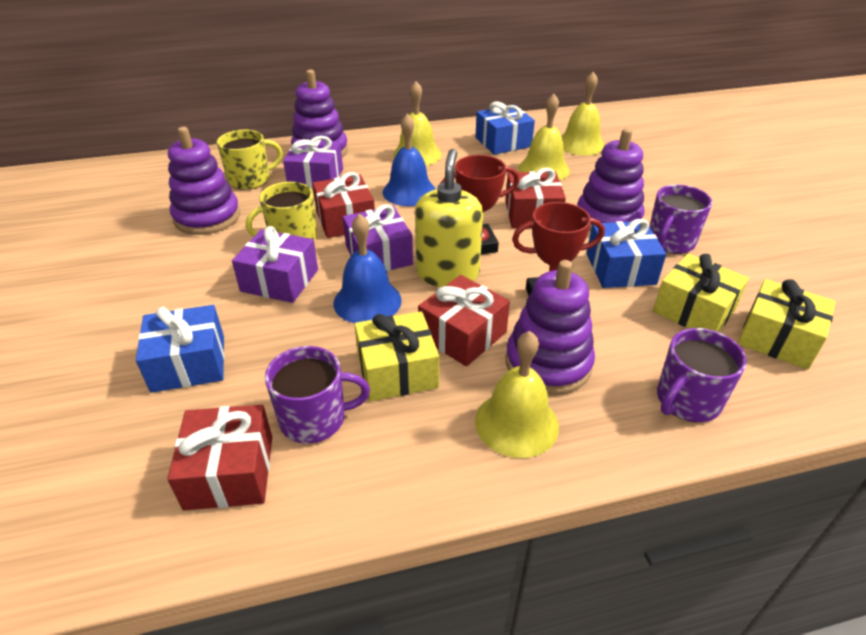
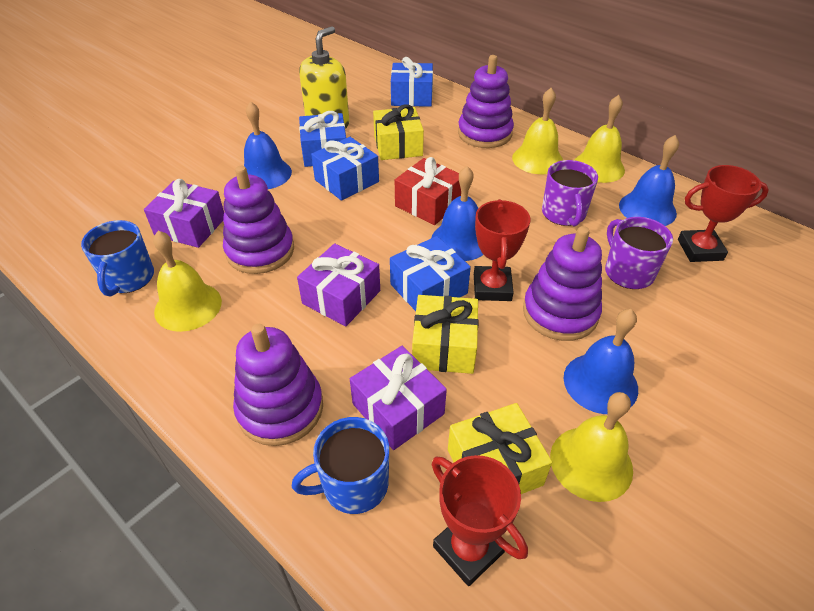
blue bell: [333,213,402,323] [383,114,436,206] = 2 -> [244,101,292,189] [431,166,483,261] [564,309,638,414] [619,135,679,226] = 4
blue gift: [136,305,224,393] [475,102,535,155] [586,219,666,288] = 3 -> [299,111,346,167] [311,137,379,201] [390,236,471,311] [391,57,433,107] = 4
blue mug: none = 0 -> [81,220,154,296] [292,417,389,514] = 2
purple mug: [265,346,370,443] [649,184,712,254] [657,328,747,422] = 3 -> [542,160,598,226] [605,217,673,289] = 2
red gift: [167,405,272,510] [312,172,375,238] [418,275,510,366] [505,168,566,228] = 4 -> [395,157,461,225] = 1
red trophy: [441,155,519,254] [512,202,605,296] = 2 -> [432,455,528,586] [474,199,530,301] [678,165,769,262] = 3
yellow mug: [217,130,283,190] [246,182,317,240] = 2 -> none = 0

